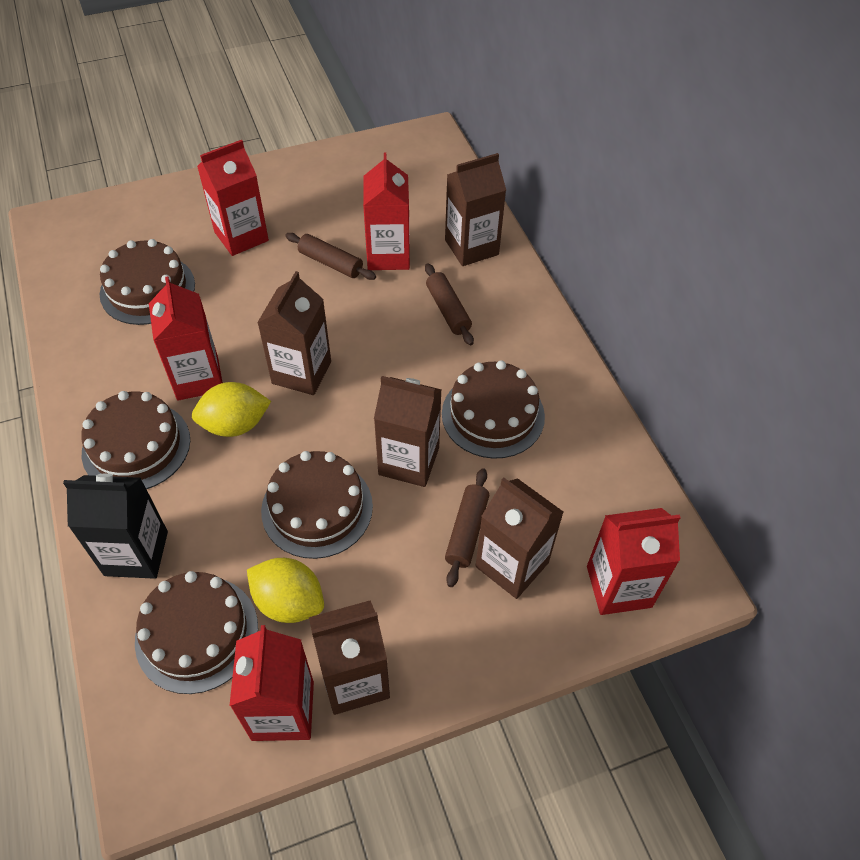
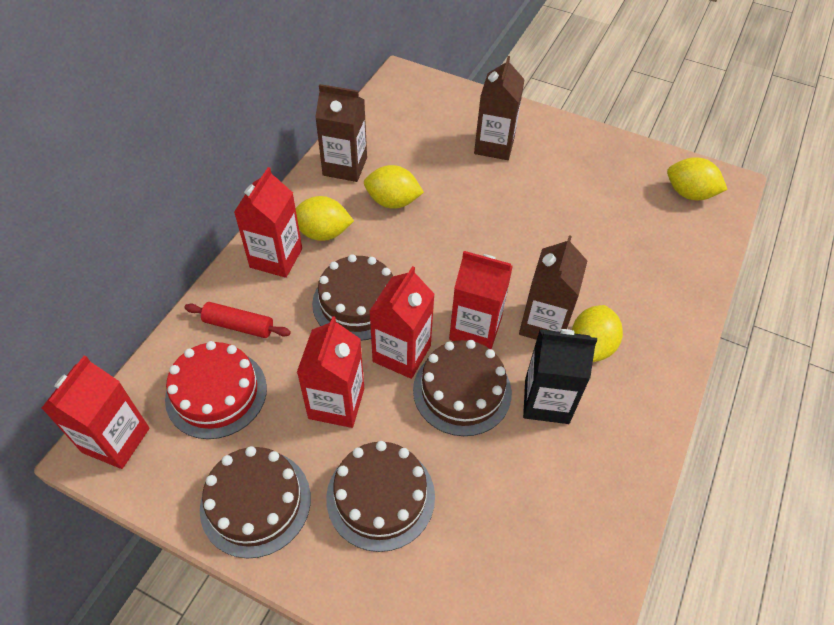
brown cake: [81,391,190,489] [100,239,195,325] [135,571,258,694] [261,451,373,559] [442,360,545,459] = 5 -> [200,446,311,558] [312,254,393,341] [326,441,435,552] [413,340,512,436] = 4
brown carton: [257,271,331,395] [309,600,390,715] [374,376,442,487] [445,153,506,266] [476,477,564,599] = 5 -> [315,84,367,182] [474,56,525,160] [519,235,587,340] = 3
brown rolling pin: [285,233,376,280] [425,263,474,345] [445,468,489,587] = 3 -> none = 0
red cake: none = 0 -> [165,341,267,439] = 1
red rolling pin: none = 0 -> [184,302,291,338] = 1
yellow lemon: [192,382,271,437] [247,558,324,623] = 2 -> [295,196,354,241] [364,165,424,209] [572,305,623,362] [667,157,728,200] = 4

